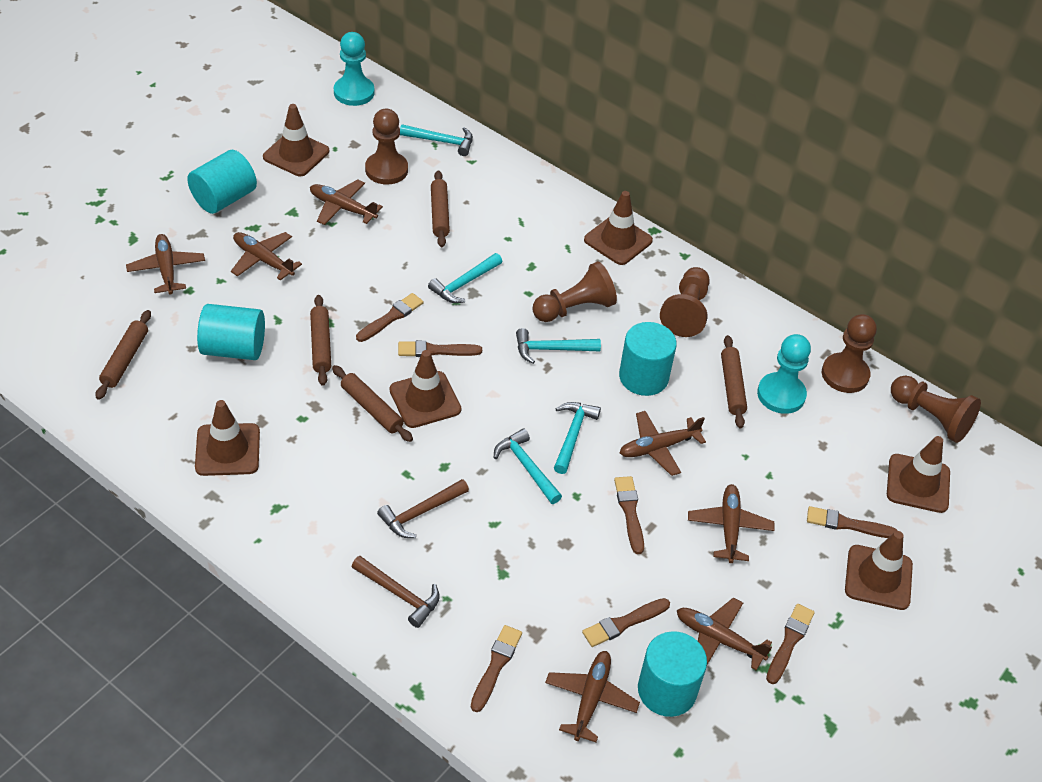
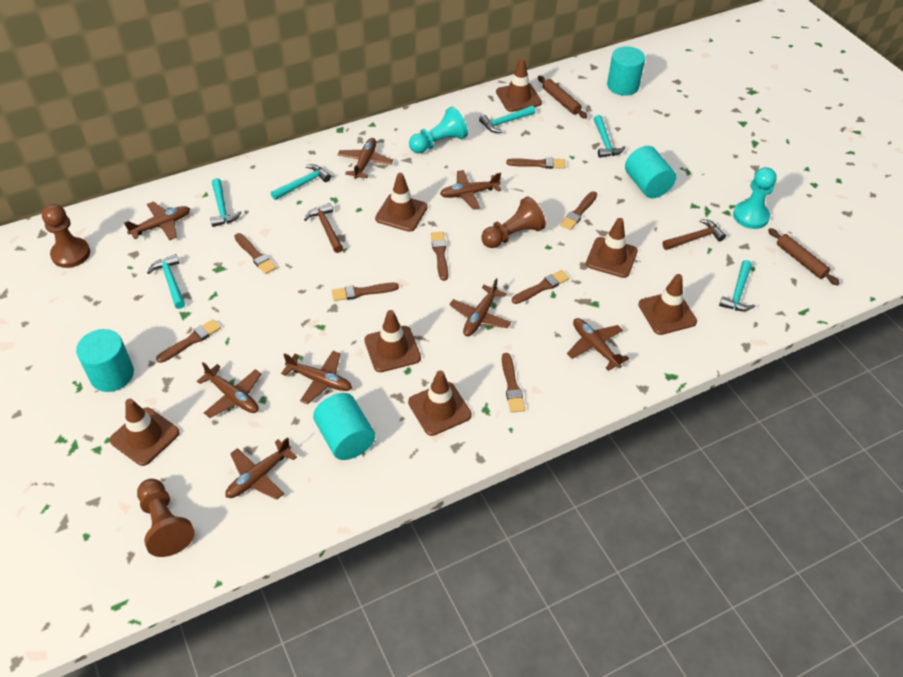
brown brush: [356,293,424,342] [398,340,482,357] [471,625,522,712] [582,598,670,647] [614,476,644,554] [766,604,815,684] [807,506,898,538] = 7 -> [156,319,221,363] [234,233,276,274] [332,283,399,301] [431,232,448,281] [502,353,525,413] [506,157,565,169] [512,270,569,304] [560,191,597,230] = 8
brown pawn: [365,109,408,184] [532,261,617,322] [660,267,710,337] [822,314,877,393] [891,376,981,443] = 5 -> [42,204,90,268] [137,479,195,557] [481,196,546,248] = 3
brown plane: [126,234,205,295] [231,232,302,281] [310,179,383,225] [545,651,640,742] [620,411,706,476] [677,598,772,671] [688,484,774,563] = 7 -> [124,201,190,240] [197,362,261,418] [225,437,297,500] [281,351,352,404] [338,138,393,179] [440,170,502,210] [449,278,511,336] [567,318,629,371] = 8
brown rolling pin: [96,310,151,400] [310,295,331,386] [332,365,413,442] [431,170,450,247] [721,335,747,428] = 5 -> [538,76,587,119] [768,228,840,286] = 2
brown traffic cone: [195,400,260,476] [263,104,329,176] [390,350,461,428] [584,191,653,265] [845,531,913,610] [887,436,950,513] = 6 -> [110,399,180,466] [364,310,421,372] [375,173,428,232] [408,370,472,436] [496,58,542,112] [586,218,638,278] [638,274,697,335] = 7
turquoise hammer: [400,124,473,156] [428,253,502,303] [494,429,562,504] [516,328,601,364] [554,402,601,474] = 5 -> [147,254,185,309] [210,178,242,227] [271,164,331,200] [479,106,535,133] [594,115,626,158] [719,260,755,311] = 6

